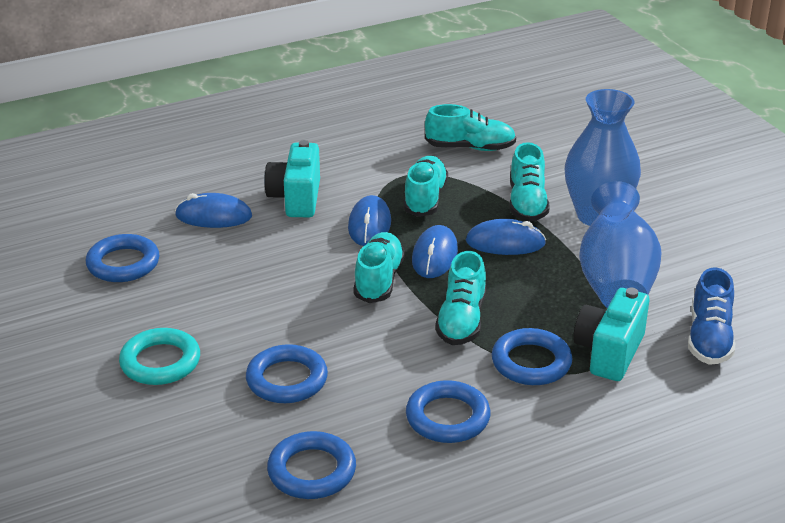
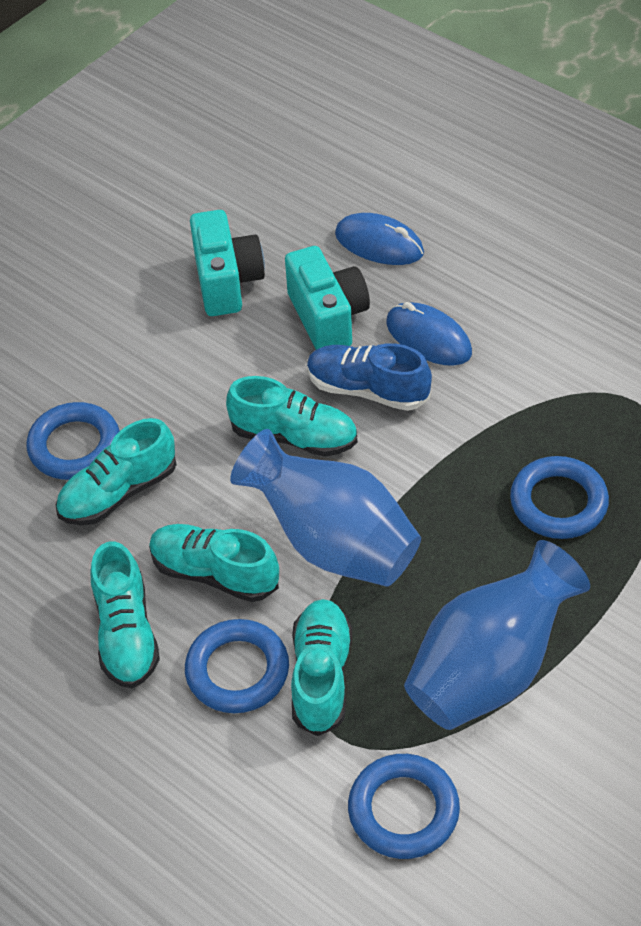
blue mouse: [175,193,252,228] [348,195,391,246] [412,225,458,278] [466,219,546,255] = 4 -> [335,213,424,265] [386,302,472,366] = 2
blue ring: [86,234,159,282] [246,344,328,403] [267,431,356,499] [406,380,491,443] [492,328,572,385] = 5 -> [27,402,120,480] [185,619,289,713] [348,754,460,859] [510,456,609,539] = 4
turquoise ring: [119,328,200,385] = 1 -> none = 0

